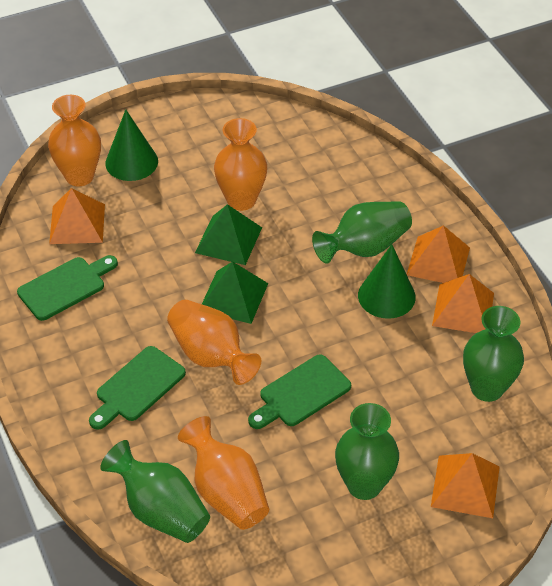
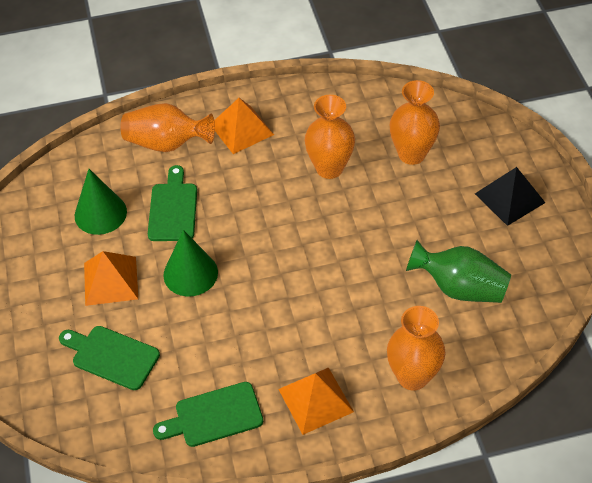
black pyramid: none = 0 -> [475,167,545,226] = 1
green pyramid: [195,204,262,265] [202,261,268,324] = 2 -> none = 0
green vase: [100,440,210,543] [312,201,412,264] [335,403,399,500] [463,306,524,402] = 4 -> [406,240,511,303] = 1
orange pyramid: [49,188,105,244] [407,225,470,283] [431,453,500,518] [432,274,494,333] = 4 -> [84,251,138,306] [214,98,274,154] [278,367,354,435] = 3

